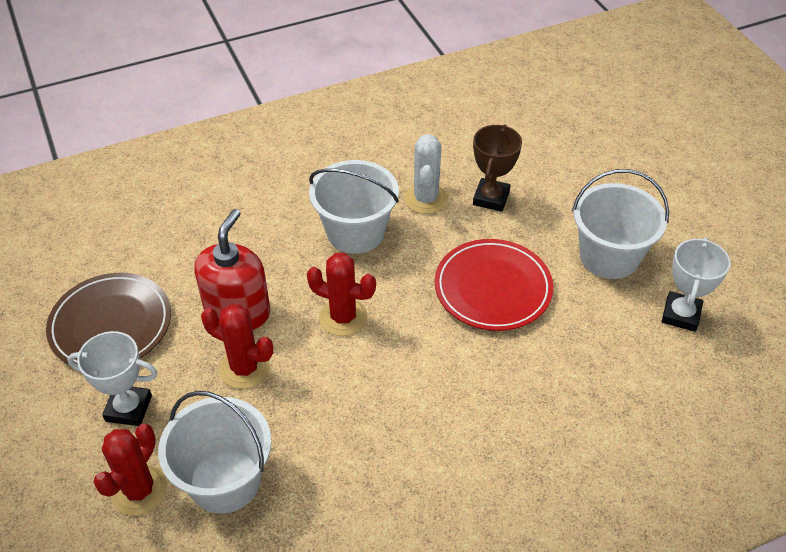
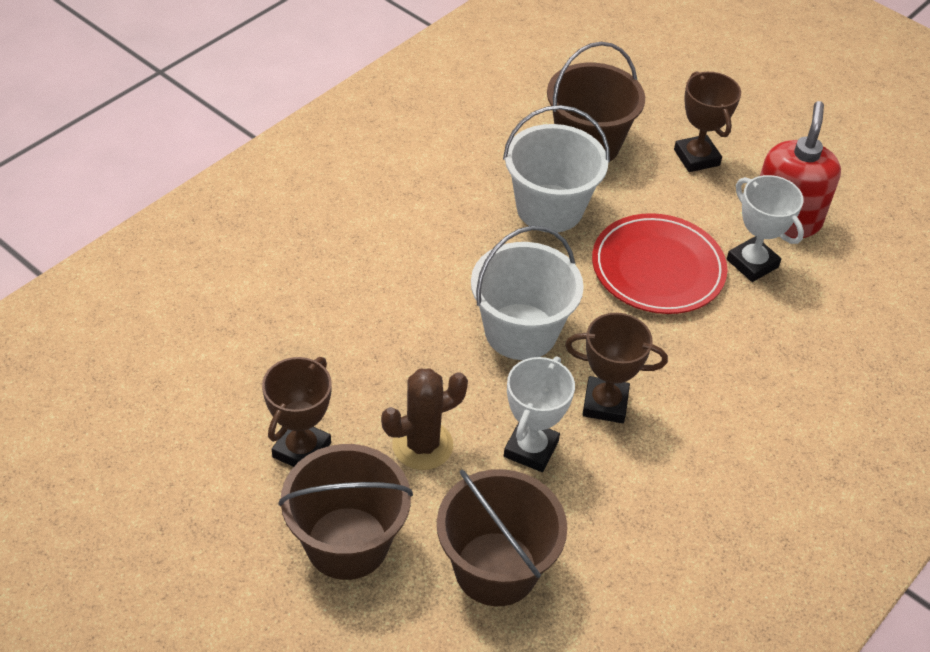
brown bucket: none = 0 -> [278,444,413,580] [437,469,567,606] [547,42,645,161] = 3
brown cactus: none = 0 -> [381,368,468,470] = 1
brown plate: [46,273,171,365] = 1 -> none = 0
brown trophy: [473,124,522,212] = 1 -> [262,357,332,467] [565,313,668,423] [674,71,741,172] = 3
red cactus: [93,424,167,516] [201,304,273,389] [307,253,376,336] = 3 -> none = 0
white bucket: [158,391,272,514] [309,160,399,254] [572,169,669,279] = 3 -> [471,226,584,360] [503,105,610,232] = 2
white cactus: [404,134,448,214] = 1 -> none = 0

